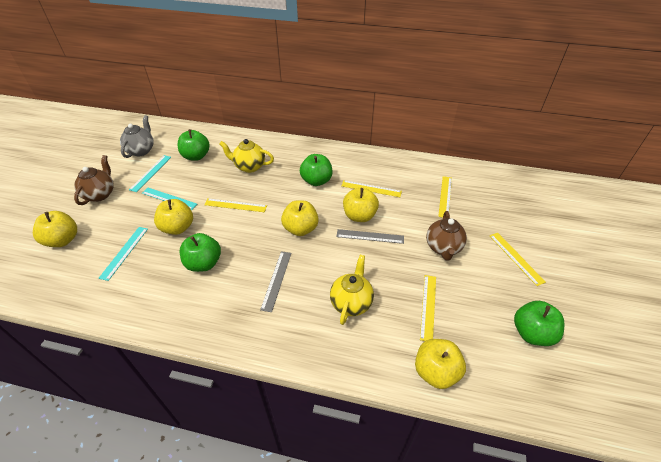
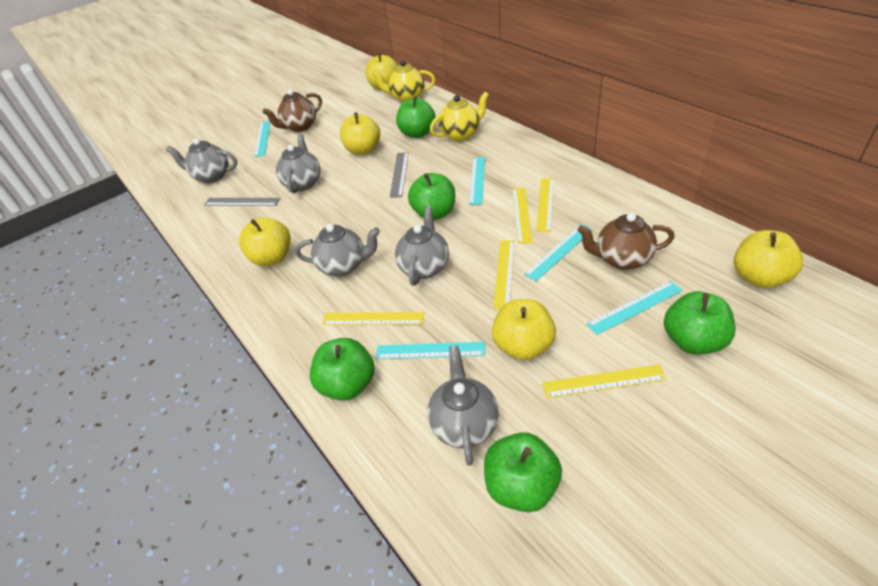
green apple: [178,129,210,161] [180,233,221,272] [300,154,332,186] [514,301,564,346] = 4 -> [310,338,375,401] [396,96,436,138] [408,173,455,220] [484,432,562,512] [664,291,736,355] = 5
grey teapot: [120,115,154,158] = 1 -> [166,138,237,183] [276,133,321,193] [295,224,380,276] [395,206,449,286] [427,346,499,466] = 5
turquoise ruler: [98,227,148,281] [129,155,171,192] [142,188,197,210] = 3 -> [254,121,270,157] [375,342,485,359] [469,157,485,205] [524,224,593,281] [586,281,683,335] = 5

